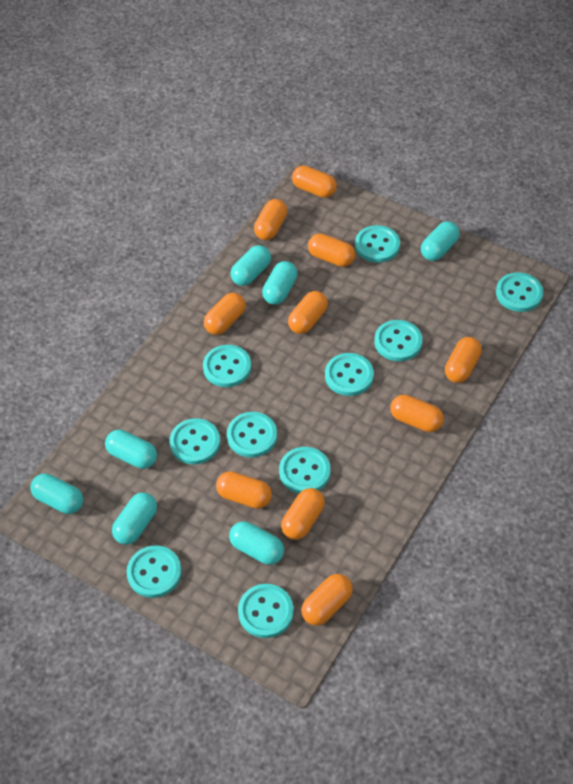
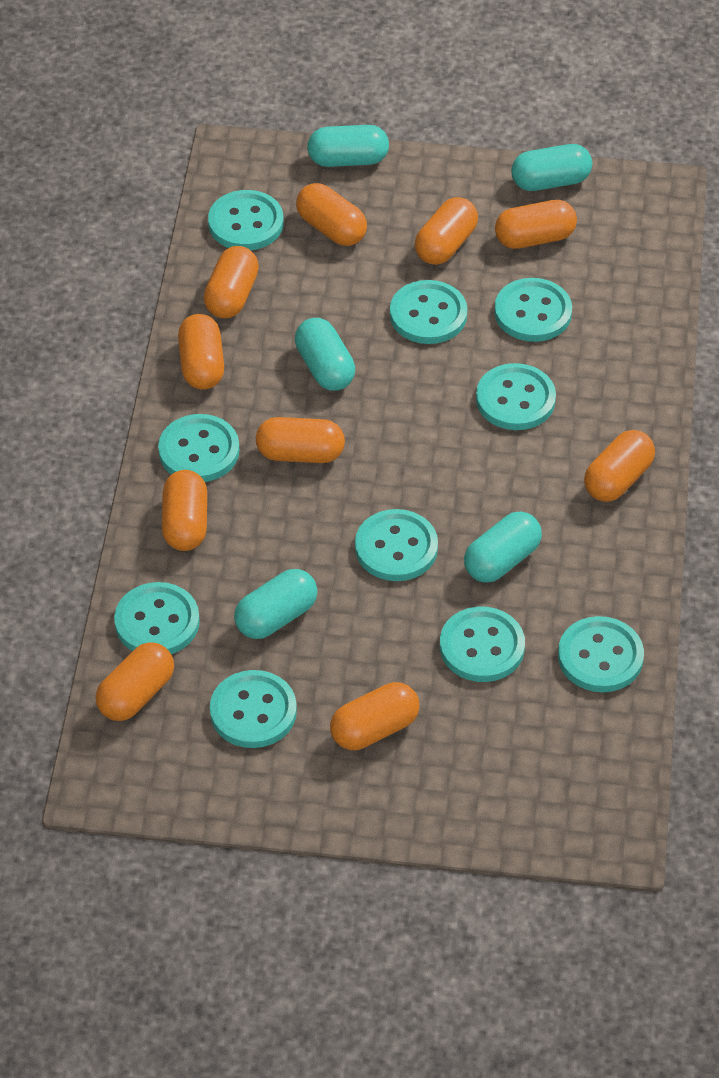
turquoise capsule: [30,473,83,514] [105,430,157,469] [112,492,157,545] [229,521,284,565] [230,245,271,286] [262,261,298,305] [421,221,460,261] = 7 -> [234,569,318,639] [295,318,355,391] [307,125,389,167] [464,511,542,583] [511,144,592,191] = 5

